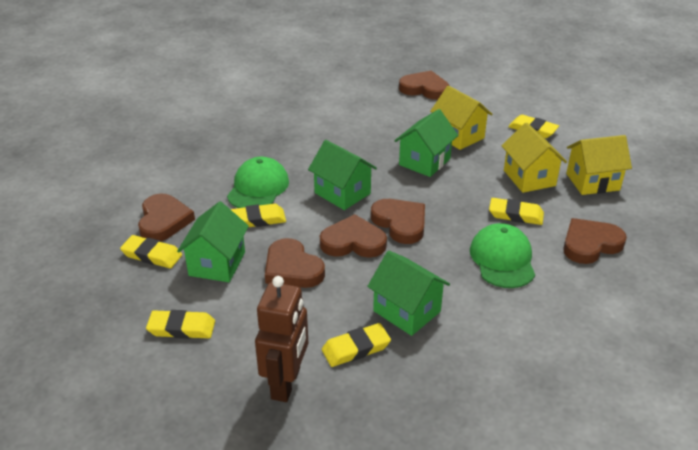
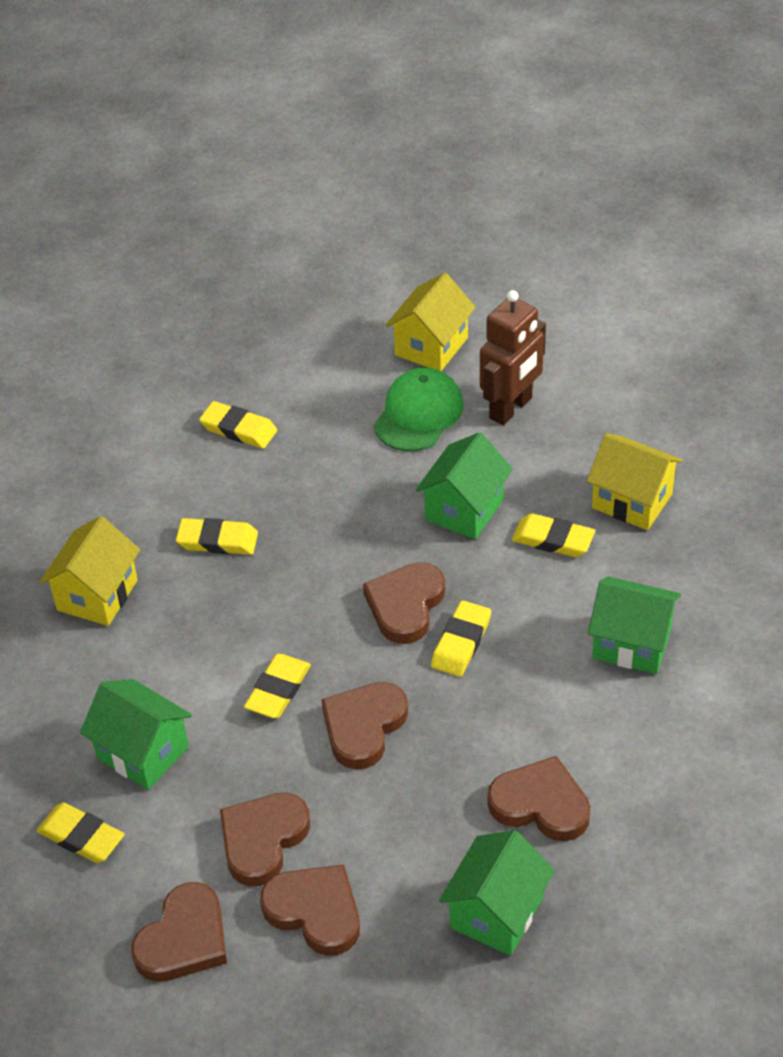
green cap: [227,157,289,208] [470,223,535,288] = 2 -> [374,367,463,451] = 1

